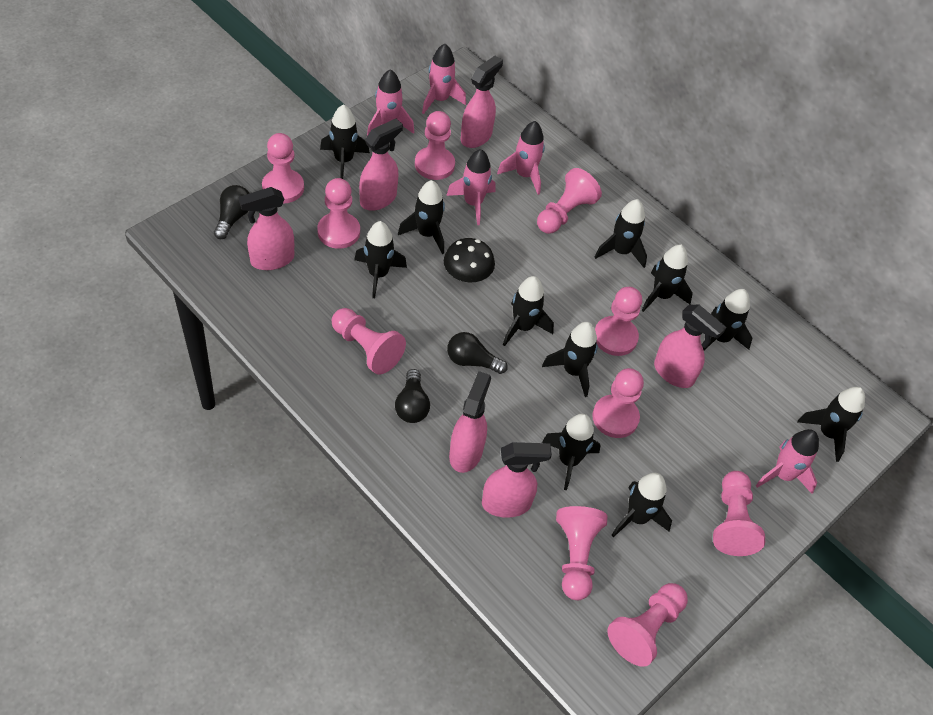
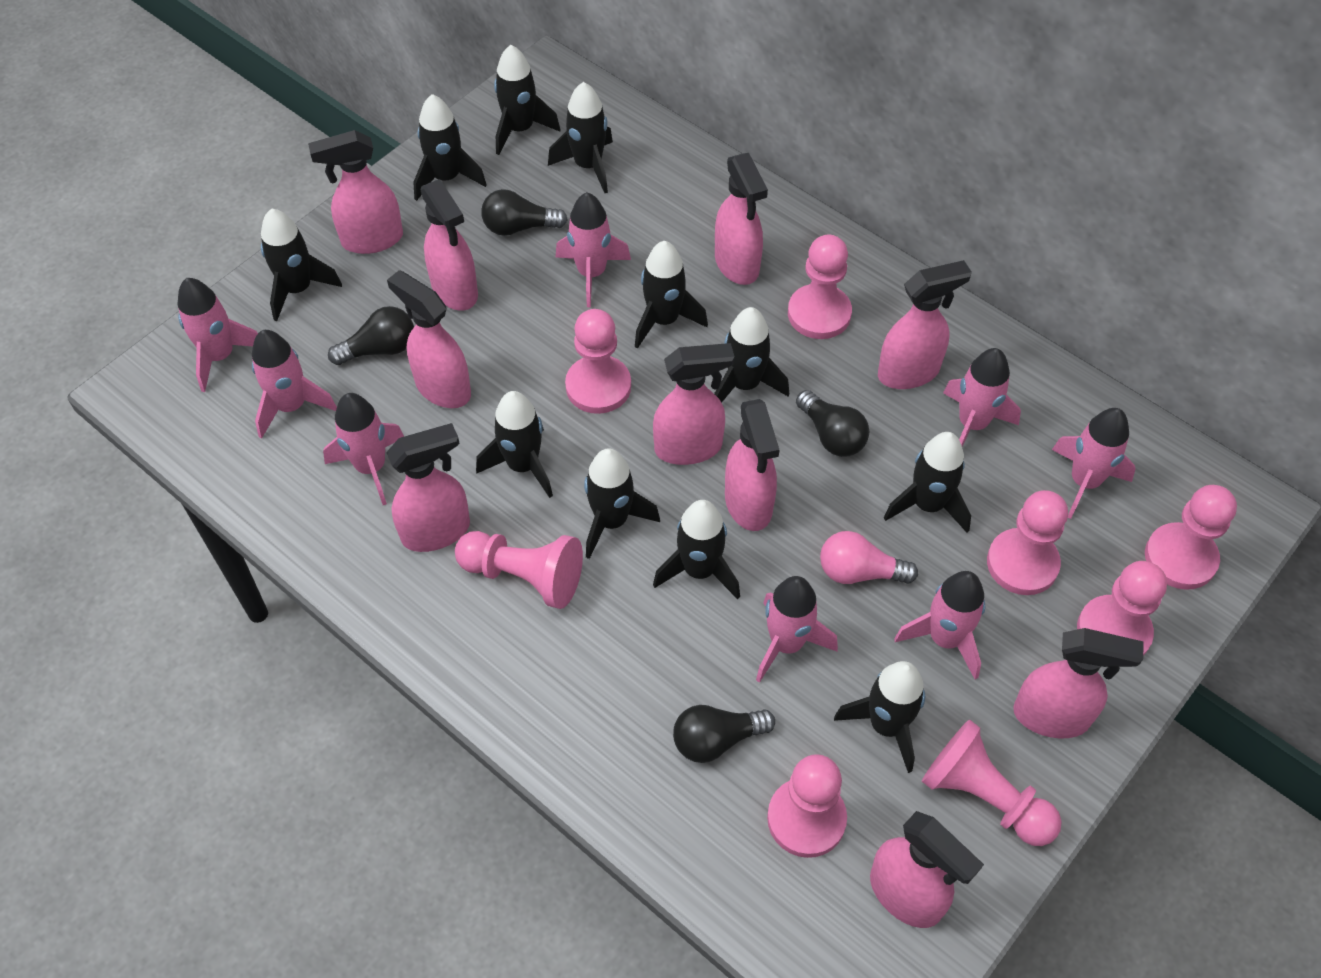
black light bulb: [214,185,249,239] [395,369,430,423] [447,332,508,374] = 3 -> [328,306,414,365] [481,189,568,236] [673,705,775,763] [796,390,869,457] = 4
black mushroom: [444,238,495,282] = 1 -> none = 0
pink light bulb: none = 0 -> [820,531,918,584] = 1
pink pawn: [262,133,304,204] [317,178,360,249] [332,308,406,375] [415,111,455,180] [537,168,602,234] [556,506,607,600] [592,368,644,438] [595,287,642,356] [607,583,688,667] [713,471,765,556] = 10 -> [455,531,583,609] [565,309,631,414] [767,754,847,858] [788,234,852,339] [922,719,1062,846] [987,490,1068,595] [1077,561,1167,656] [1145,485,1237,590] = 8
pink rocket: [367,69,414,136] [422,44,466,114] [446,149,496,225] [497,121,545,195] [755,429,819,494] = 5 -> [178,278,258,392] [252,330,337,439] [323,393,404,505] [556,192,631,307] [756,576,838,683] [894,571,985,680] [943,348,1021,447] [1052,408,1136,519] = 8
pink spray bottle: [239,187,294,270] [359,119,403,211] [449,371,491,473] [461,56,503,148] [482,442,552,518] [654,305,727,388] = 6 -> [308,130,403,254] [386,423,470,552] [387,270,471,408] [420,179,478,311] [653,343,734,465] [715,153,768,285] [725,399,779,531] [870,811,984,928] [878,260,972,389] [1013,628,1144,738] = 10

